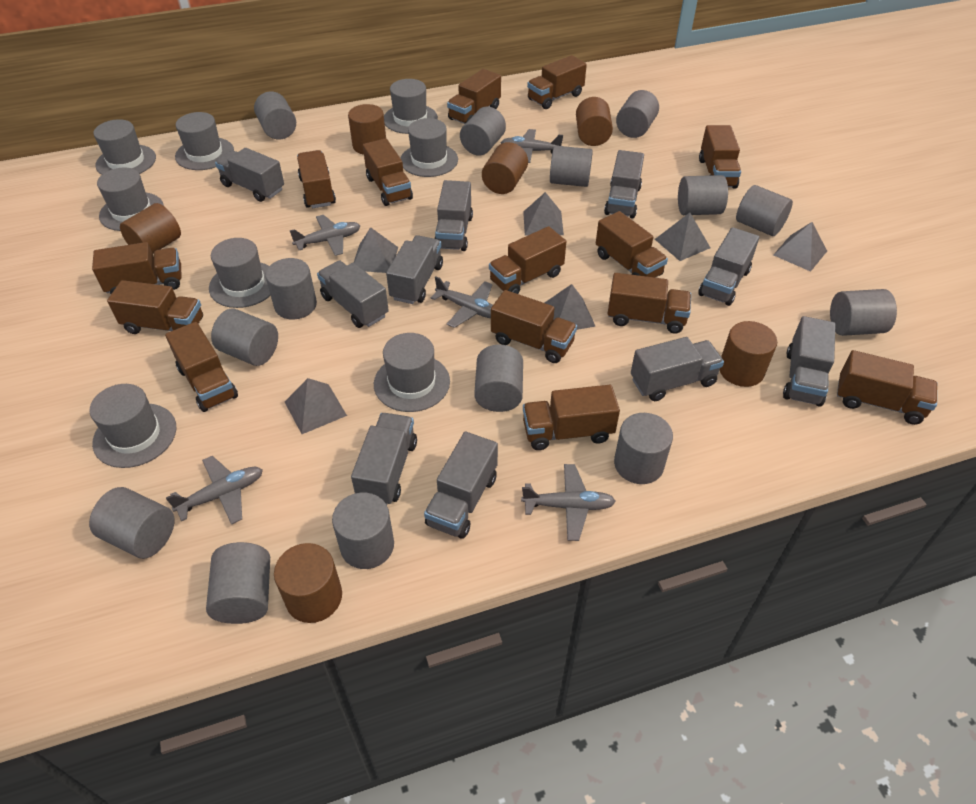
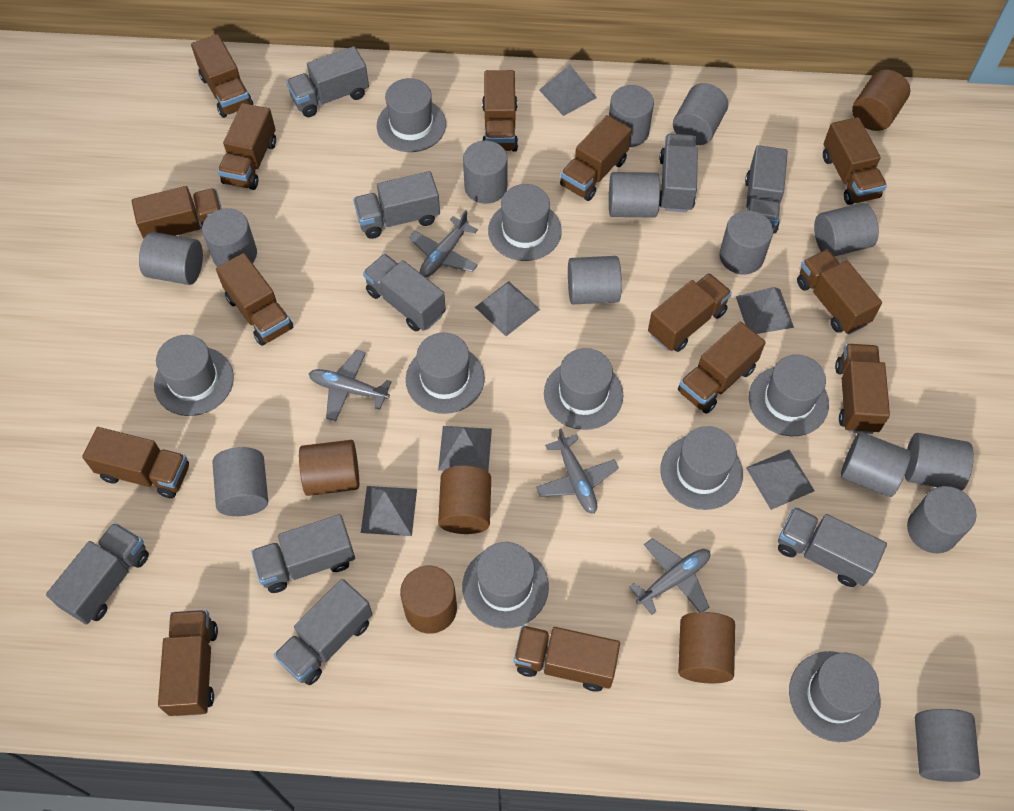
brown cylinder: [120,203,181,254] [274,543,342,623] [348,104,386,155] [482,142,528,194] [576,97,613,146] [720,321,777,387] = 6 -> [299,440,359,496] [400,566,457,634] [438,466,491,534] [678,612,735,683] [852,70,910,131] = 5
grey hat: [89,384,176,468] [94,119,156,175] [97,168,164,231] [175,112,234,170] [209,238,271,308] [374,333,450,412] [384,79,438,134] [401,118,458,177] = 8 -> [154,335,234,416] [377,78,446,152] [406,333,485,414] [462,542,549,629] [488,184,562,261] [544,348,623,430] [660,426,743,510] [749,355,829,436] [789,651,880,742] = 9
grey plane: [166,456,263,525] [290,215,360,256] [431,276,493,328] [501,129,563,163] [521,464,616,541] = 5 -> [309,350,392,421] [409,211,478,278] [536,429,619,514] [629,538,710,615] = 4
grey truck: [215,148,284,202] [317,261,389,328] [351,413,417,505] [386,235,443,304] [424,432,498,539] [434,180,473,251] [604,150,644,218] [631,337,724,401] [698,227,759,306] [783,316,836,407] = 10 -> [46,523,149,625] [251,514,355,593] [274,579,372,685] [286,46,369,117] [353,171,440,239] [363,254,446,331] [659,134,698,212] [745,145,788,233] [778,507,887,587] = 9

